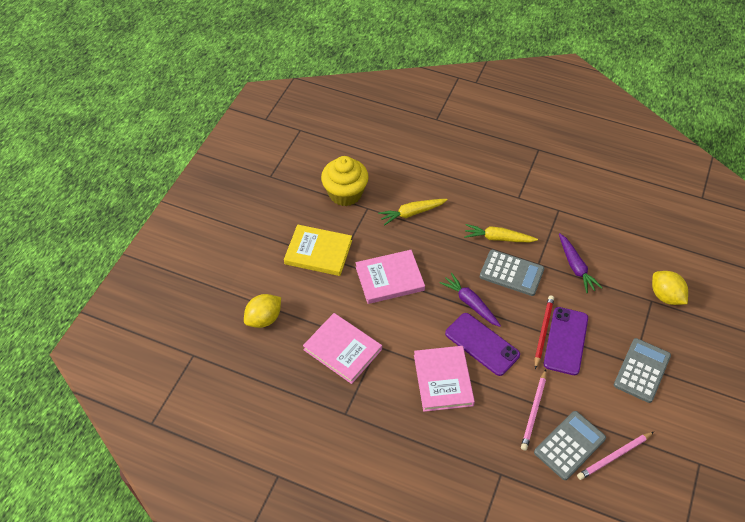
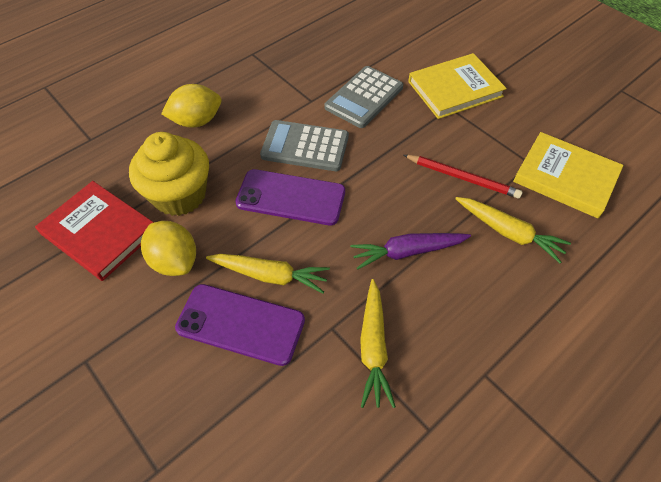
grey calculator: [480,250,544,296] [534,411,606,480] [614,338,671,403] = 3 -> [260,120,349,171] [325,66,403,128] = 2
pink book: [303,313,382,384] [355,250,425,304] [414,346,475,412] = 3 -> none = 0
pink pencil: [521,369,546,450] [577,432,654,480] = 2 -> none = 0
purple carrot: [439,273,501,327] [559,233,602,293] = 2 -> [350,233,471,270] = 1
red book: none = 0 -> [35,181,154,281] = 1
yellow book: [284,224,352,276] = 1 -> [408,53,507,119] [513,132,624,219] = 2
yellow carrot: [378,199,448,226] [464,224,538,242] = 2 -> [206,254,330,293] [360,279,396,408] [455,197,571,263] = 3

